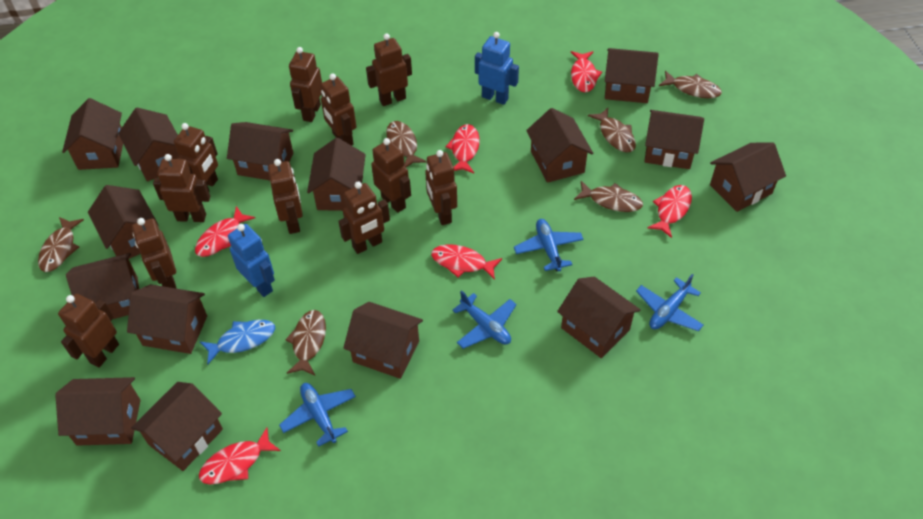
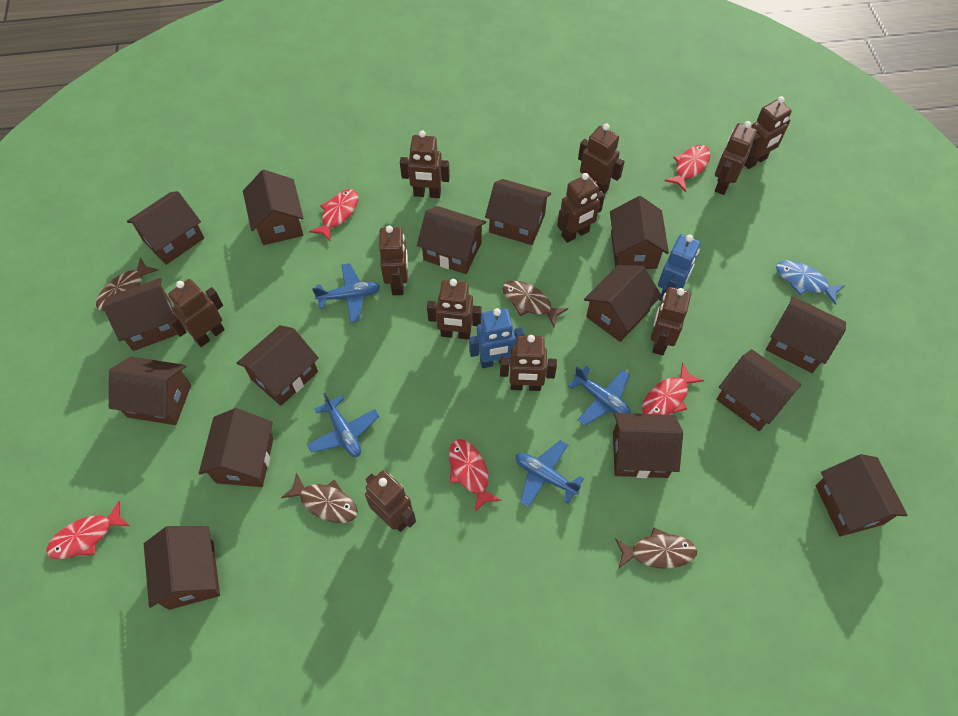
brown fish: [38,217,84,272] [285,310,326,375] [386,121,426,167] [574,181,643,212] [588,108,636,153] [659,71,722,98] = 6 -> [96,257,159,311] [281,472,358,523] [502,280,568,327] [615,527,697,569] = 4
red fish: [195,206,255,257] [199,427,281,485] [431,244,502,280] [445,124,480,173] [571,51,602,92] [647,185,692,238] = 6 -> [46,501,130,559] [309,189,358,241] [449,439,502,513] [642,363,704,415] [665,145,710,192] = 5

